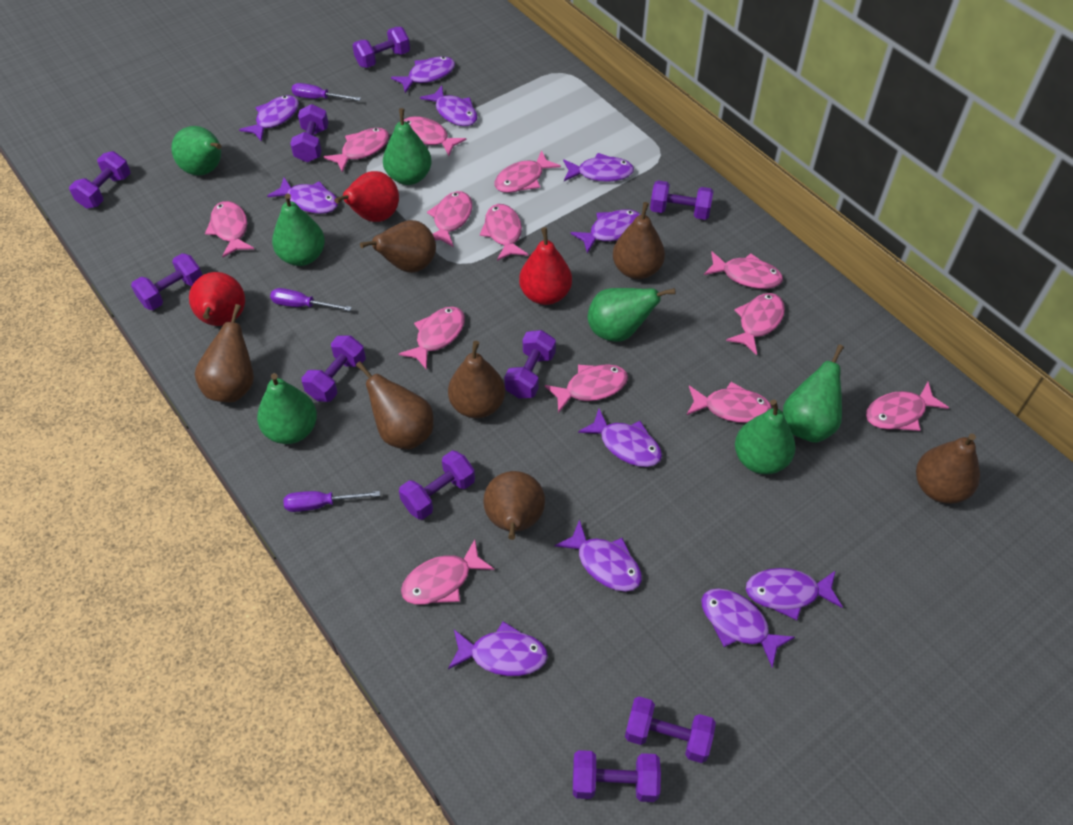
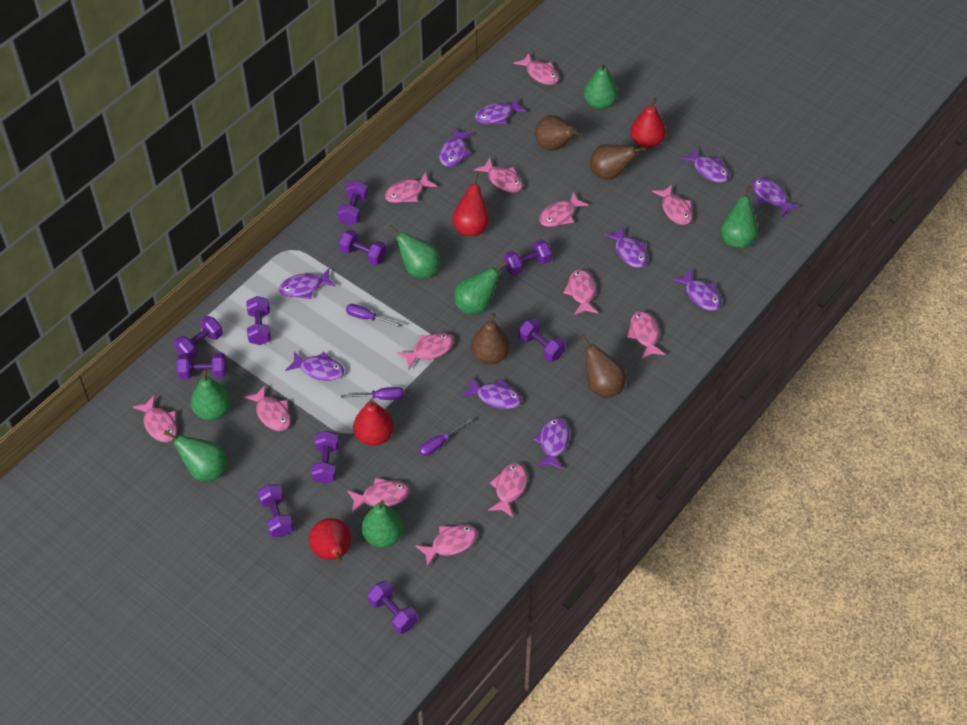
brown pear: [195,304,254,403] [356,361,434,450] [360,220,436,273] [448,341,505,418] [483,471,545,540] [613,202,665,279] [916,434,980,504] = 7 -> [471,313,510,364] [535,115,581,151] [580,334,626,398] [590,144,647,180] = 4
purple fish: [239,95,299,142] [267,177,339,214] [391,56,455,93] [420,86,477,126] [448,621,548,676] [554,519,642,592] [563,153,634,182] [570,209,641,253] [578,409,662,467] [701,588,795,667] [746,568,843,620] = 11 -> [279,269,336,299] [285,352,344,381] [439,128,473,167] [462,377,521,409] [475,98,526,124] [533,418,569,470] [604,226,647,268] [673,269,721,311] [680,148,729,183] [752,177,800,217] = 10
red pear: [189,272,245,326] [334,171,399,222] [519,227,572,305] = 3 -> [309,518,351,563] [353,399,394,446] [452,173,489,236] [631,98,666,148] = 4

